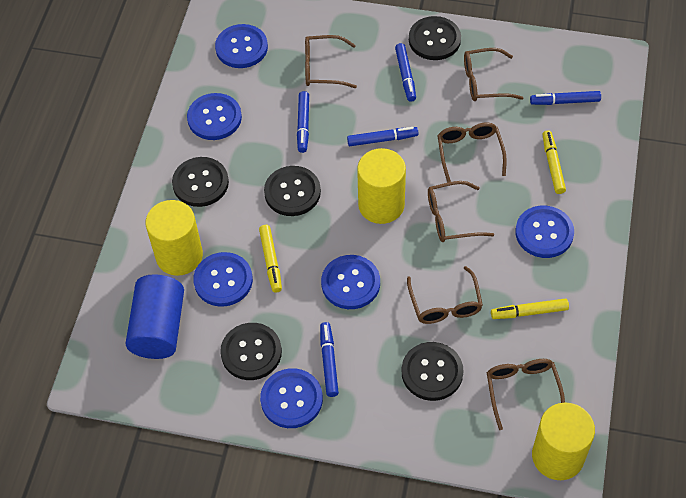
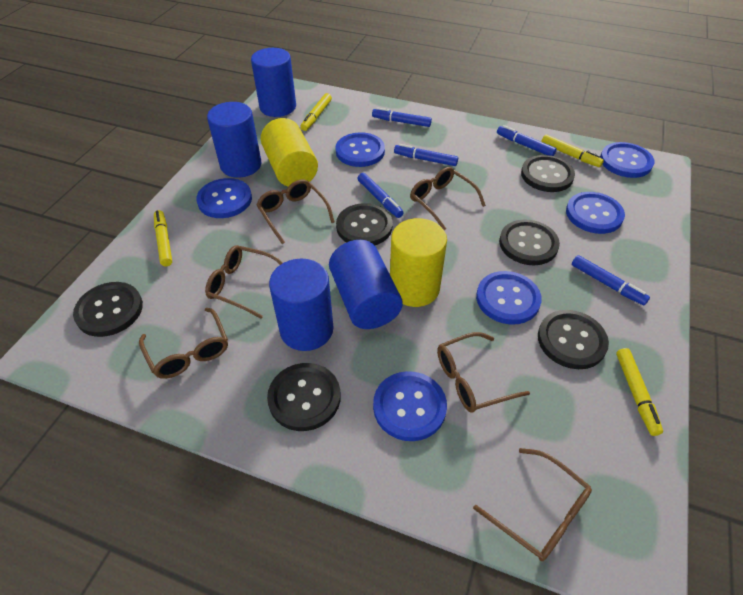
black button: [172,157,229,207] [220,323,282,380] [264,166,321,216] [401,342,464,401] [409,16,461,60] = 5 -> [73,282,143,337] [267,363,341,431] [336,203,393,245] [499,219,560,265] [521,155,575,192] [538,310,609,369] = 6
blue cylinder: [126,274,184,359] = 1 -> [207,102,262,178] [251,48,296,117] [269,259,334,351] [329,240,403,329] = 4
yellow cylinder: [146,200,203,276] [357,148,406,224] [532,403,595,480] = 3 -> [261,118,318,187] [390,218,447,307] = 2
yellow marker: [259,225,282,293] [491,298,569,319] [542,130,566,194] = 3 -> [154,210,172,266] [300,93,332,131] [541,134,604,167] [616,348,663,436] = 4

